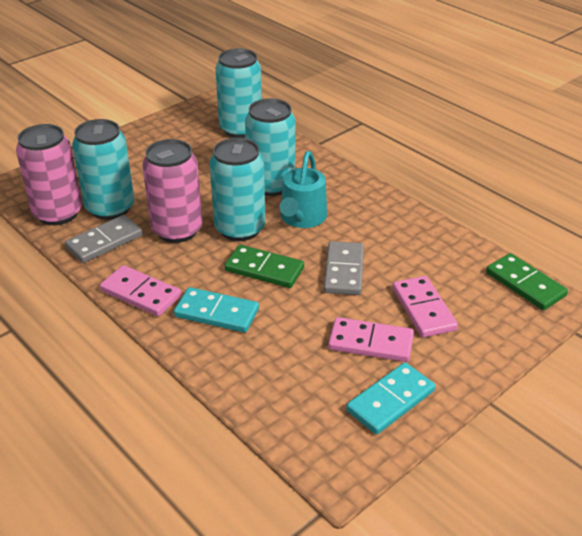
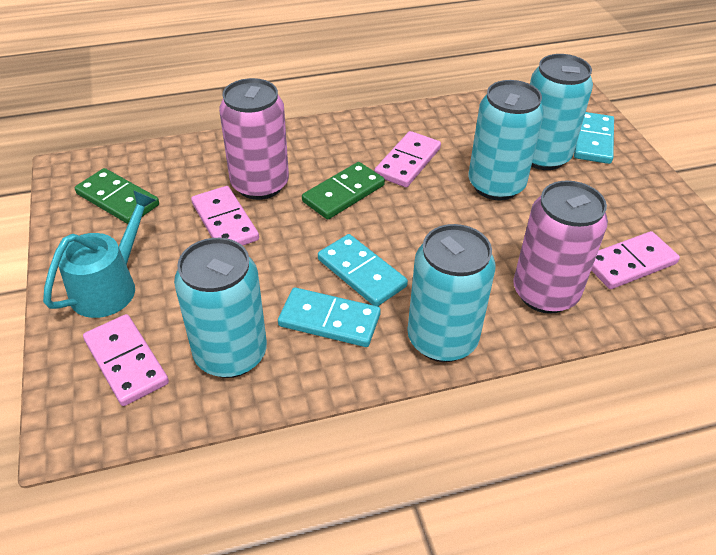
grey domino: [65,215,143,263] [324,241,364,295] = 2 -> none = 0
pink domino: [100,265,181,316] [328,317,414,362] [392,276,458,338] = 3 -> [83,314,169,406] [191,186,259,246] [374,131,441,187] [591,231,680,289] = 4
turquoise domino: [174,287,259,333] [346,362,436,434] = 2 -> [278,287,381,347] [318,234,408,306] [574,112,614,164] = 3

